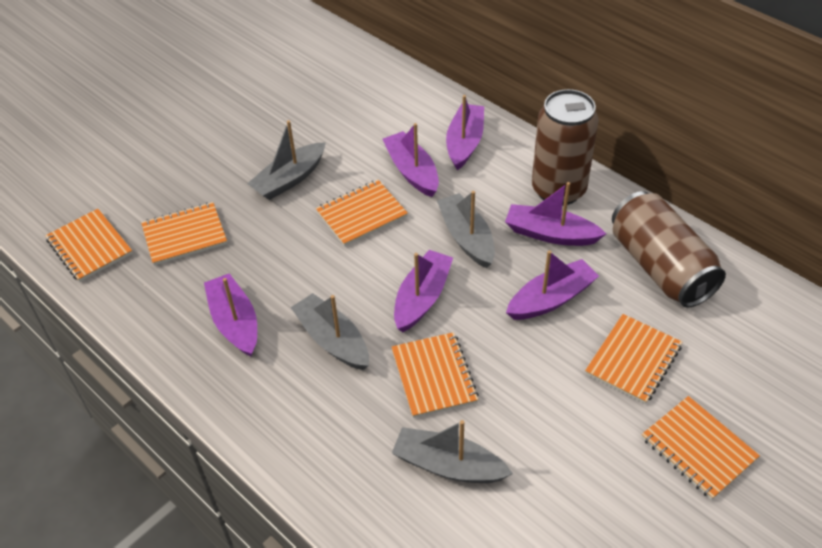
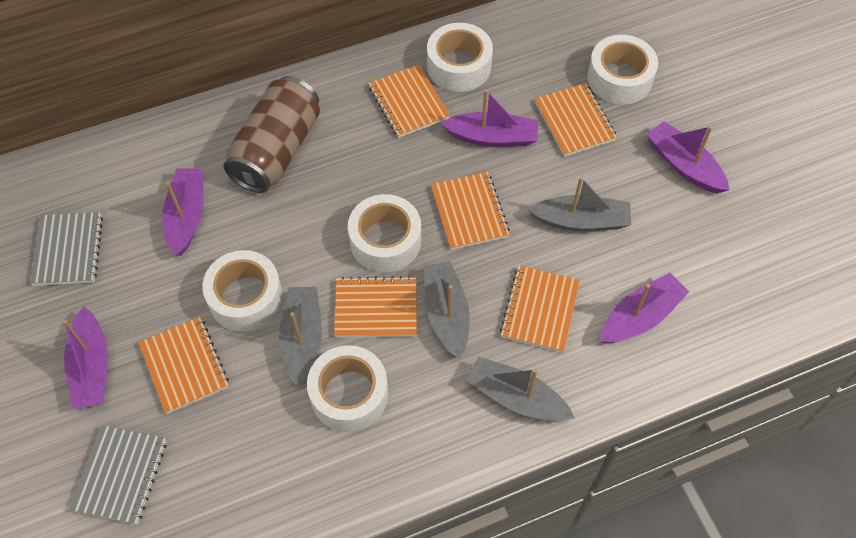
brown can: [532,89,599,206] [612,191,726,308] = 2 -> [224,76,320,193] = 1
grey notebook: none = 0 -> [30,212,103,286] [69,425,166,525] = 2
purple boat: [204,273,257,357] [383,123,439,197] [394,250,453,332] [446,95,484,170] [505,182,606,246] [506,250,599,320] = 6 -> [63,307,108,409] [162,168,203,256] [441,89,538,147] [600,273,689,343] [647,121,729,193] = 5
white tape: none = 0 -> [202,250,283,332] [307,345,388,432] [348,194,421,272] [427,23,493,92] [587,35,658,104] = 5

